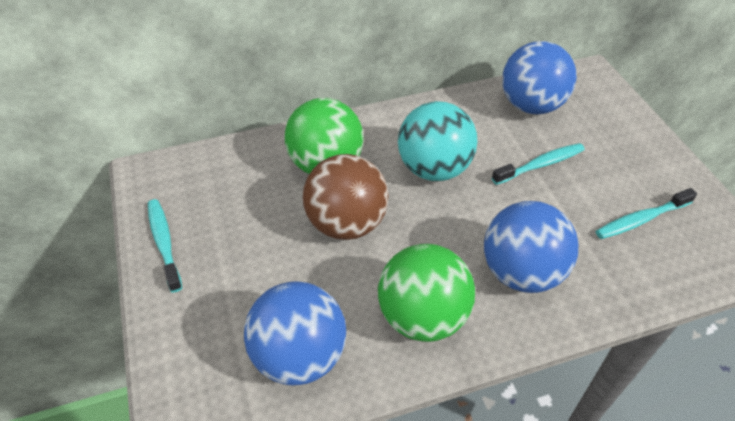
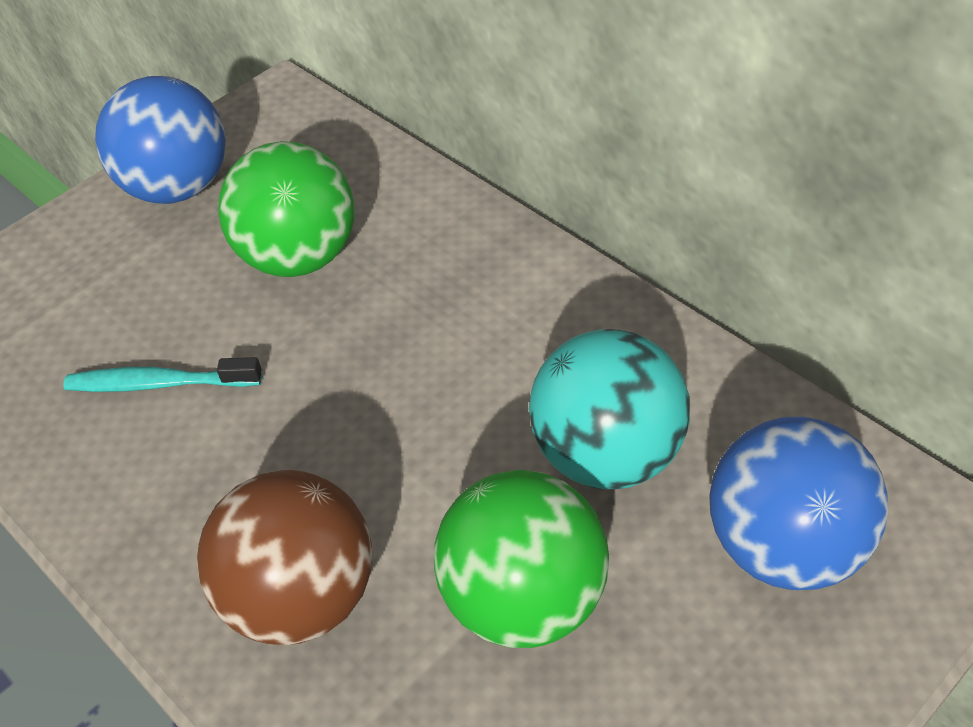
blue ball: [244,281,346,385] [484,201,578,293] [502,41,577,114] = 3 -> [95,76,226,204] [709,416,888,590] = 2
turquoise toothbrush: [148,199,182,293] [492,143,585,185] [596,188,697,239] = 3 -> [63,357,262,392] = 1

